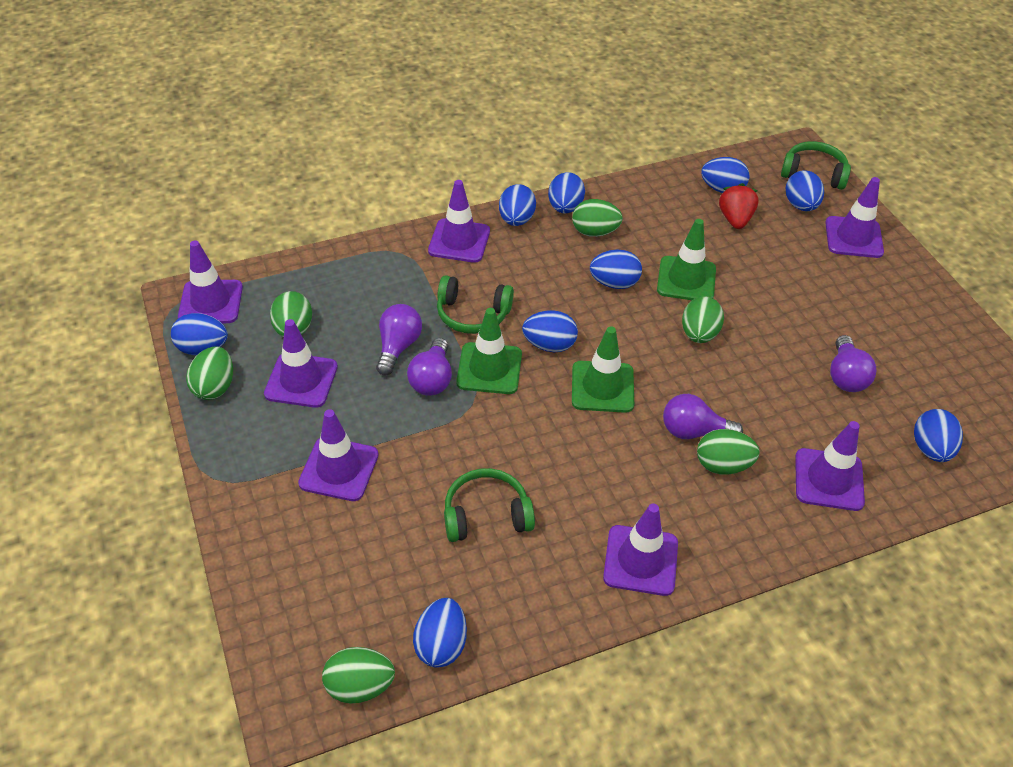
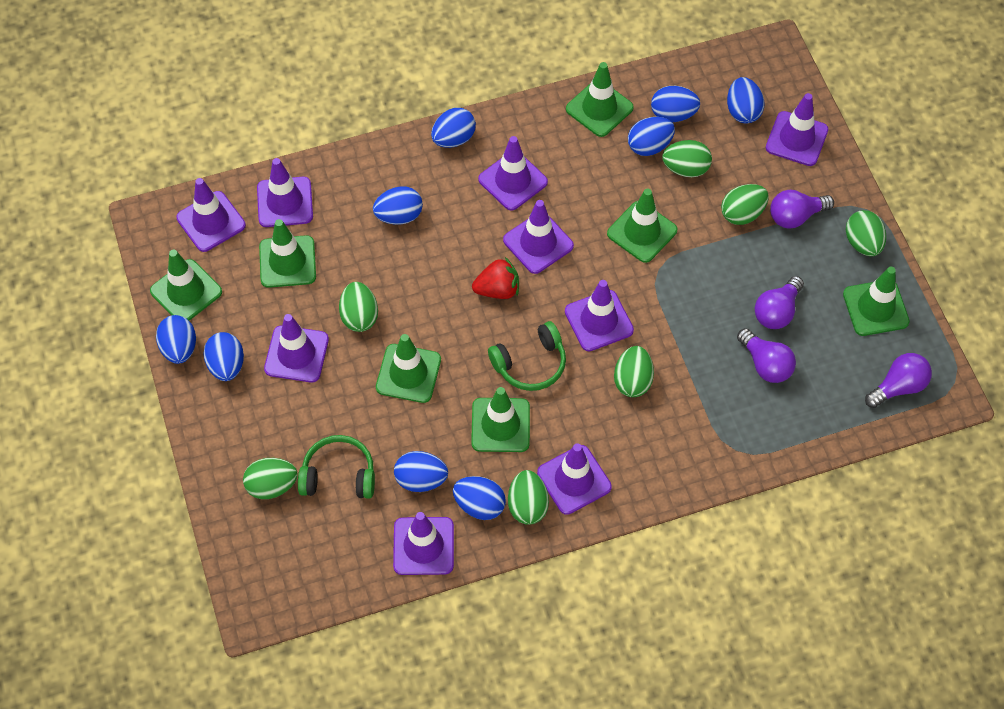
green egg: [186,346,233,400] [270,291,312,338] [322,647,395,704] [572,199,623,237] [682,296,724,343] [697,429,760,475] = 6 -> [243,458,298,499] [339,282,378,332] [508,470,549,525] [614,346,654,397] [662,140,712,177] [721,184,769,225] [845,210,886,256] = 7
green headphones: [437,275,514,334] [444,468,535,542] [781,141,851,190] = 3 -> [298,435,375,499] [488,321,566,391] = 2
green traffic cone: [456,308,522,394] [572,326,634,413] [657,219,716,300] = 3 -> [150,250,222,321] [259,219,316,288] [376,334,441,403] [471,387,530,452] [566,62,634,137] [607,188,677,263] [843,267,910,336] = 7
purple traffic cone: [178,241,243,323] [264,319,338,408] [298,409,379,501] [428,180,490,263] [603,503,678,596] [795,421,865,511] [825,177,884,258] = 7 -> [176,178,246,252] [257,158,313,227] [264,314,329,382] [393,512,454,575] [478,136,548,211] [503,200,574,274] [537,443,612,515] [565,280,634,351] [766,93,828,166] = 9

